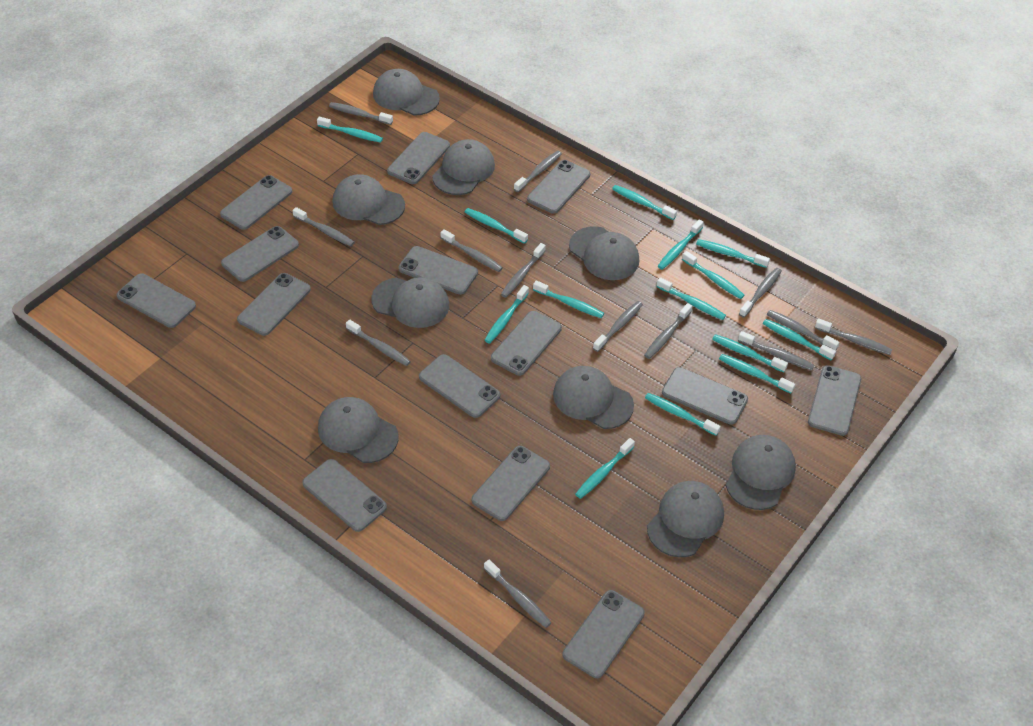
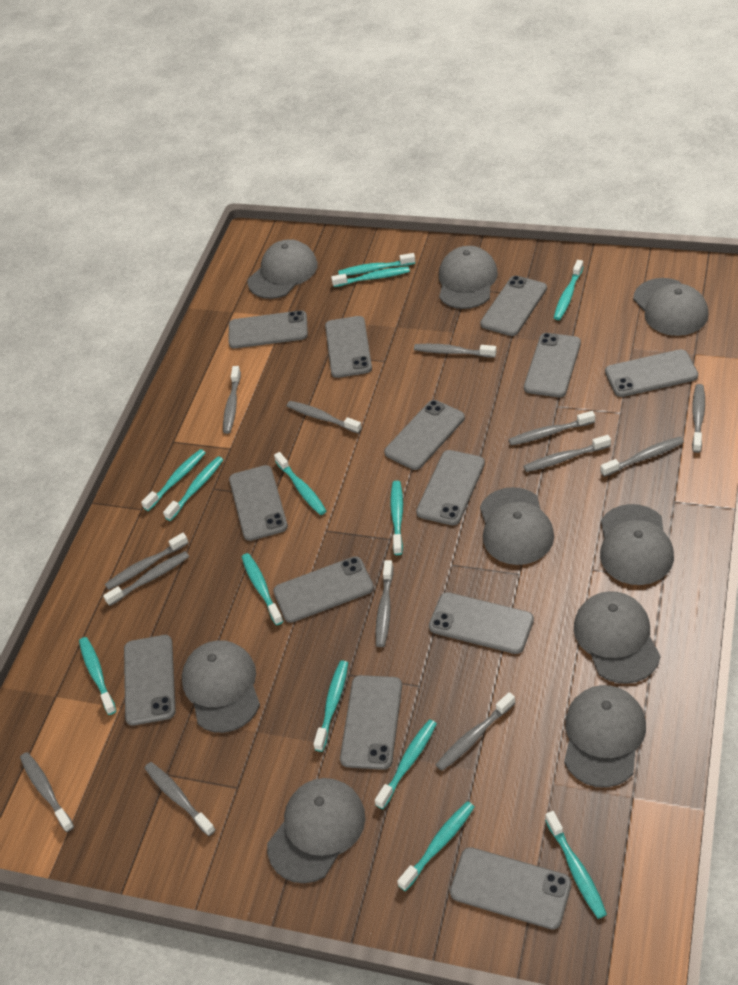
grey phone: [117,273,196,328] [220,175,292,230] [221,226,299,282] [237,273,311,336] [302,459,387,532] [387,132,450,184] [398,246,478,295] [419,354,500,418] [472,446,550,521] [491,311,562,376] [527,160,590,214] [563,590,645,678] [662,367,748,425] [808,365,861,436] = 14 -> [124,635,176,726] [229,310,308,348] [229,465,288,541] [273,556,374,623] [325,316,372,378] [340,675,402,770] [384,400,465,470] [416,450,485,526] [429,592,534,654] [450,847,571,930] [480,276,547,336] [524,333,581,397] [605,349,698,397] = 13
turquoise toothbrush: [317,117,383,143] [465,208,528,244] [484,285,529,343] [533,281,604,318] [575,438,635,499] [612,185,677,220] [645,393,721,436] [656,277,726,320] [658,219,704,270] [682,251,745,299] [696,239,770,268] [712,334,788,372] [719,354,795,393] [763,319,836,360] = 14 -> [79,637,116,715] [141,449,206,511] [163,456,223,521] [242,553,283,625] [274,452,326,515] [313,660,348,752] [331,267,410,287] [338,253,415,276] [375,719,437,809] [390,481,403,555] [397,801,474,891] [545,811,607,919] [554,260,583,320] = 13

